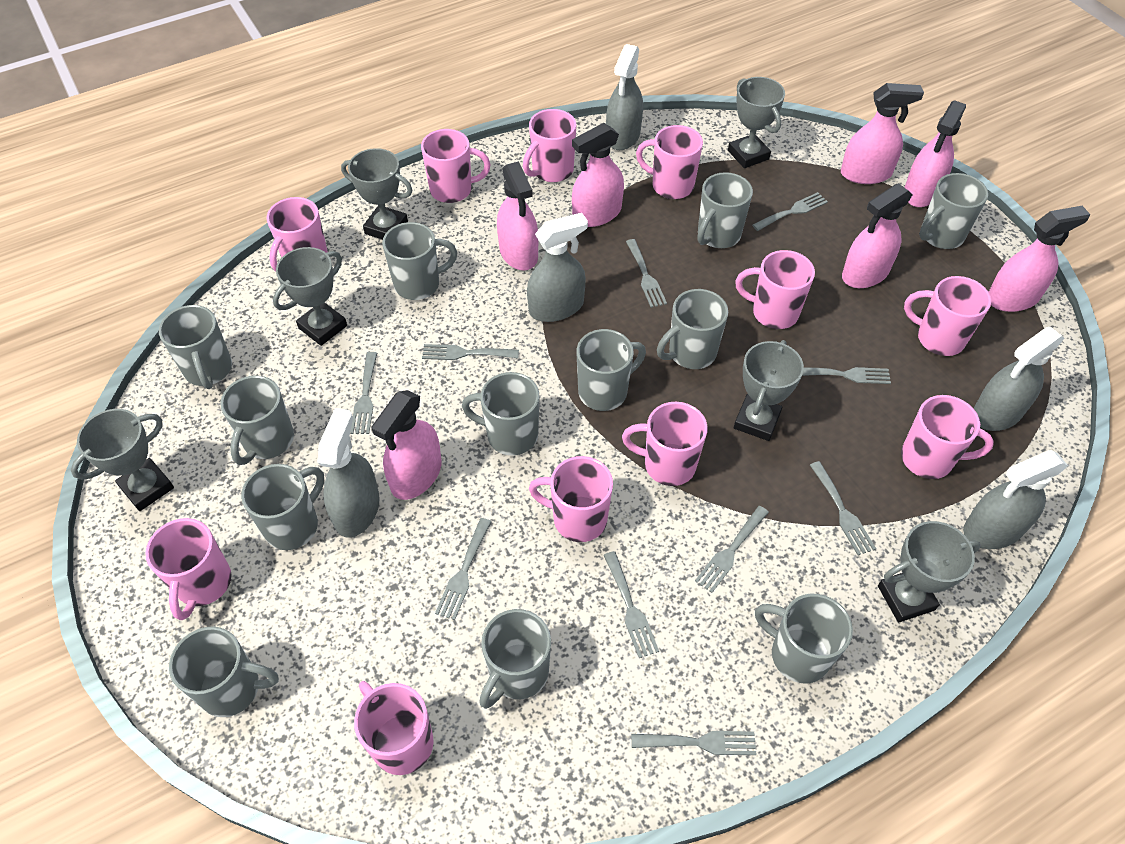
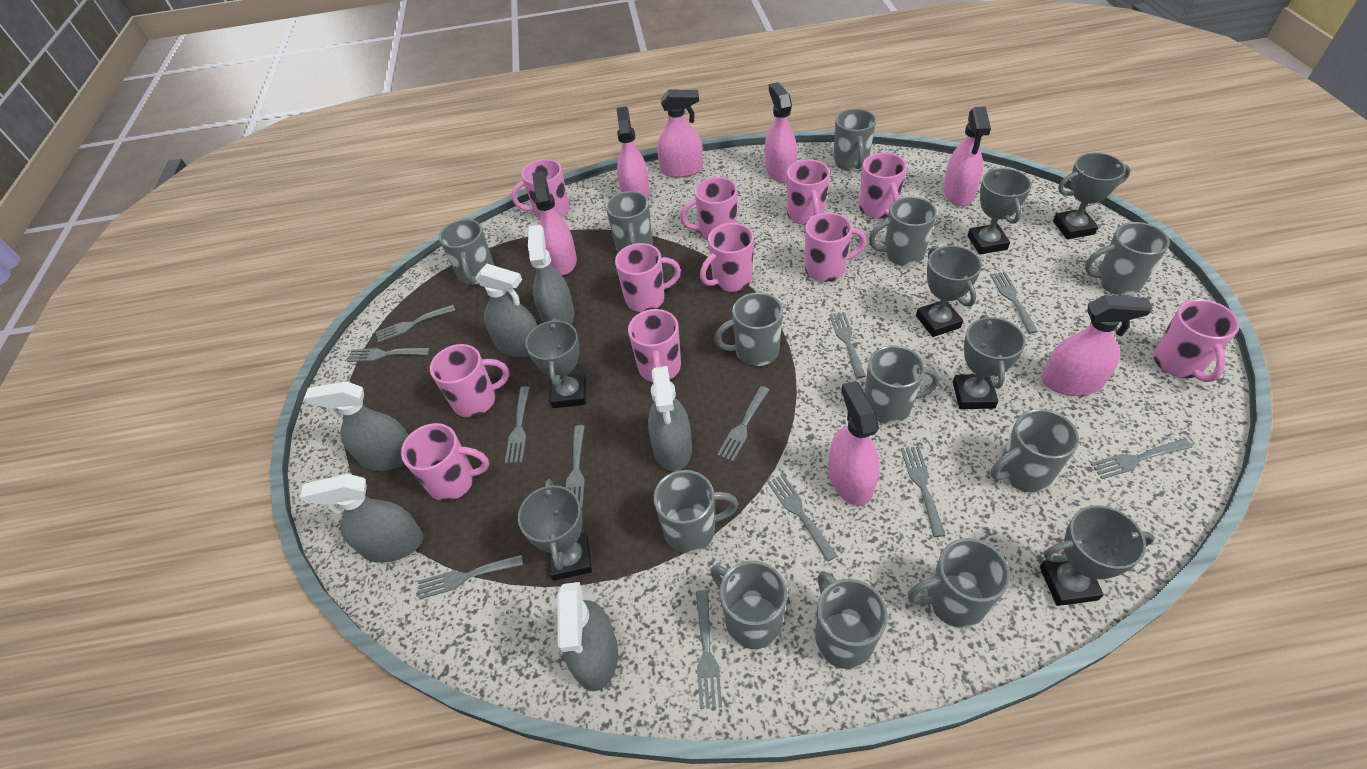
grey fork: [350,352,377,434] [422,344,519,360] [435,518,492,620] [604,551,659,658] [626,239,667,308] [631,731,757,755] [695,506,769,593] [752,192,828,231] [802,367,891,384] [810,461,876,556] = 10 -> [347,348,430,362] [376,305,456,342] [418,555,523,600] [505,386,530,463] [566,425,585,508] [696,590,722,709] [717,386,770,462] [767,474,837,562] [829,312,866,378] [901,446,946,537] [990,272,1038,334] [1091,439,1192,479] = 12
grey spray bottle: [317,408,380,537] [527,213,588,322] [606,44,643,150] [963,450,1068,549] [974,327,1065,431] = 5 -> [300,474,423,563] [304,381,409,471] [475,264,537,357] [528,225,574,325] [557,582,618,691] [648,366,692,472] = 6
grey trophy: [71,409,174,511] [273,247,347,346] [341,148,413,239] [728,77,785,168] [734,340,804,441] [878,521,981,623] = 6 -> [518,479,592,581] [525,318,586,408] [916,245,982,337] [953,315,1026,409] [968,168,1032,255] [1040,505,1155,606] [1053,152,1131,239] = 7

